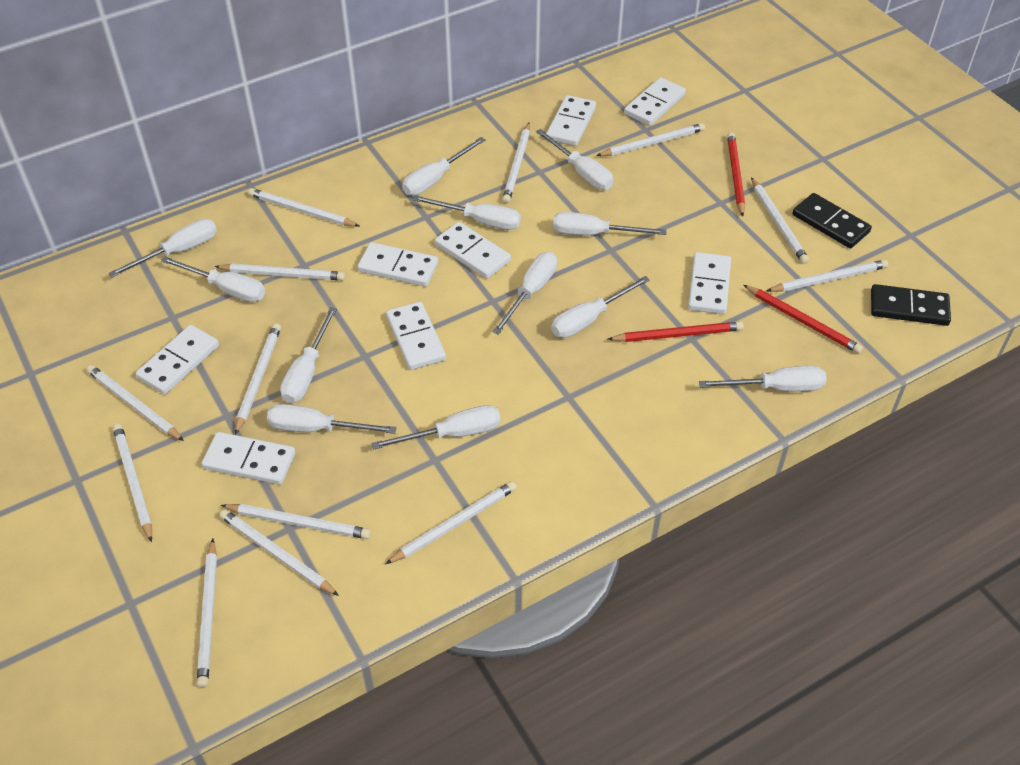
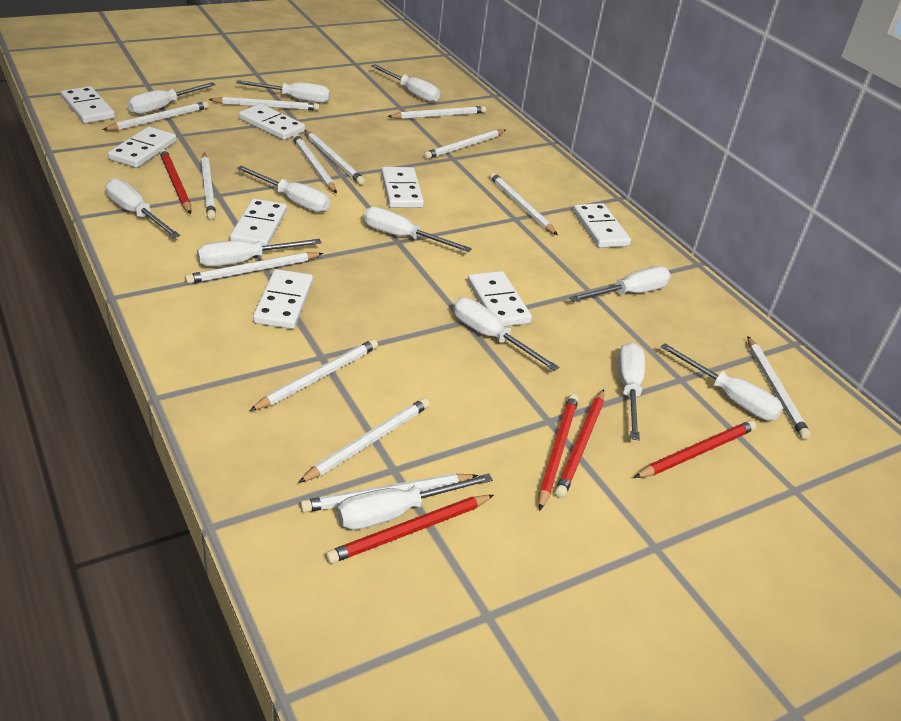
black domino: [793,193,872,248] [871,284,951,326] = 2 -> none = 0
red pencil: [608,321,744,342] [727,132,745,217] [744,285,863,354] = 3 -> [160,149,191,214] [326,495,494,564] [539,394,579,511] [555,389,604,498] [634,420,756,478] = 5

